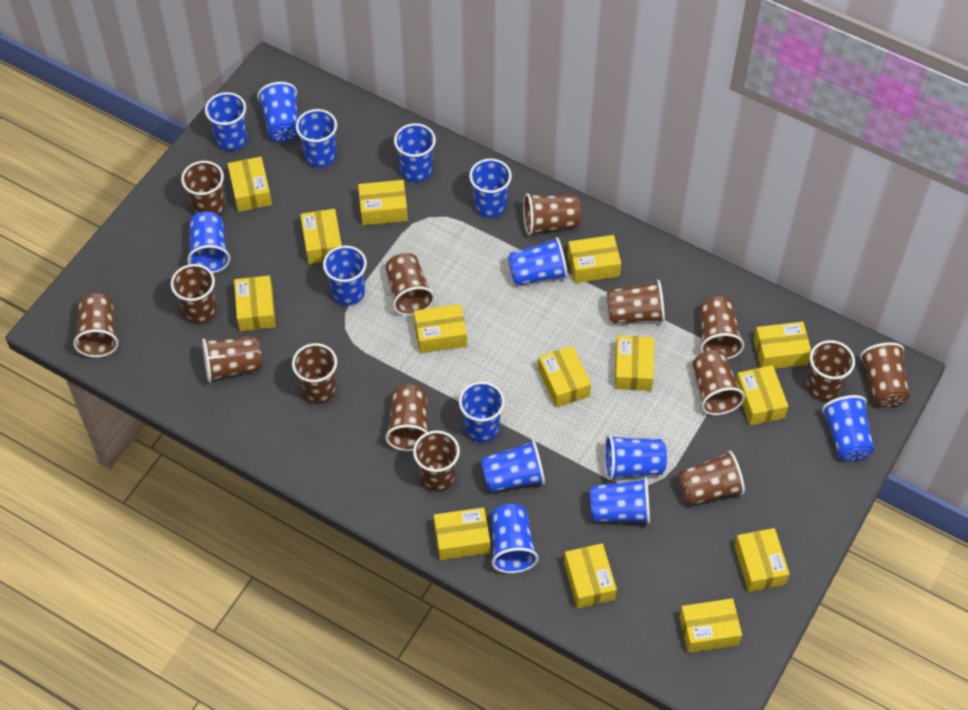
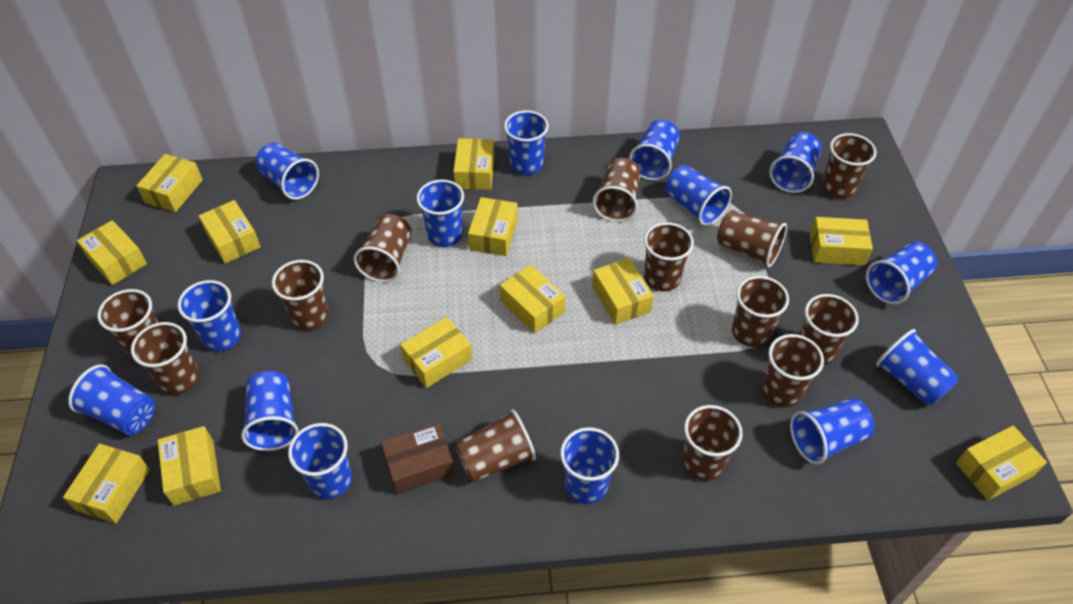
brown box: none = 0 -> [381,423,455,494] = 1
brown cup: [73,293,119,357] [171,264,217,324] [181,161,225,216] [202,336,262,382] [292,343,337,404] [385,385,429,451] [386,253,435,316] [413,430,460,492] [523,193,581,235] [607,279,665,324] [678,451,745,505] [692,350,745,415] [700,297,744,359] [806,340,855,401] [860,342,910,408] = 15 -> [97,289,158,359] [131,322,199,395] [272,260,329,330] [353,214,411,282] [455,409,536,482] [593,158,641,222] [644,222,694,292] [682,405,743,481] [717,210,787,268] [732,276,789,347] [762,334,824,407] [800,294,859,365] [822,133,877,199] = 13
yellow box: [228,157,272,212] [234,276,276,331] [300,209,342,264] [358,180,408,225] [414,304,467,353] [434,507,490,560] [538,346,591,408] [564,543,617,608] [568,235,621,283] [615,335,654,391] [679,598,742,653] [734,528,790,592] [736,365,788,426] [754,322,811,369] = 14 -> [63,444,150,523] [77,220,147,285] [136,154,203,212] [158,426,221,506] [199,200,261,264] [400,317,472,388] [453,138,495,190] [468,197,518,256] [500,265,566,333] [592,258,654,325] [810,217,873,265] [956,426,1047,500] = 12

